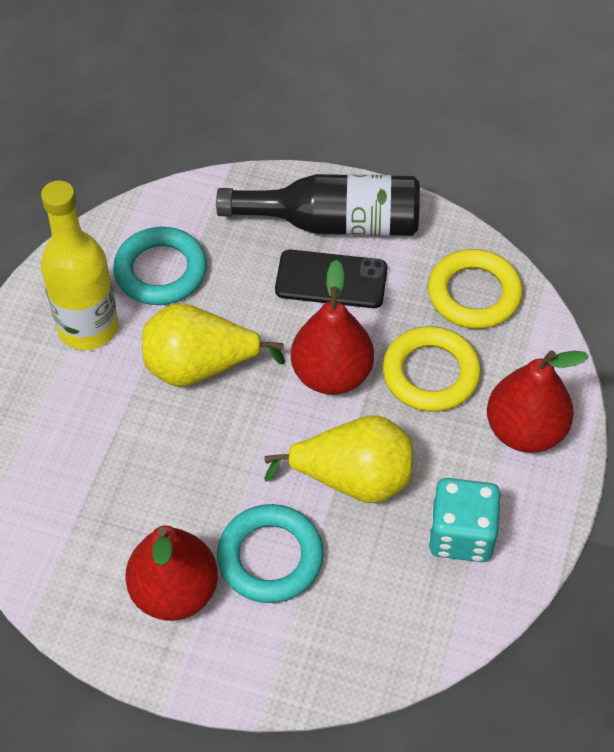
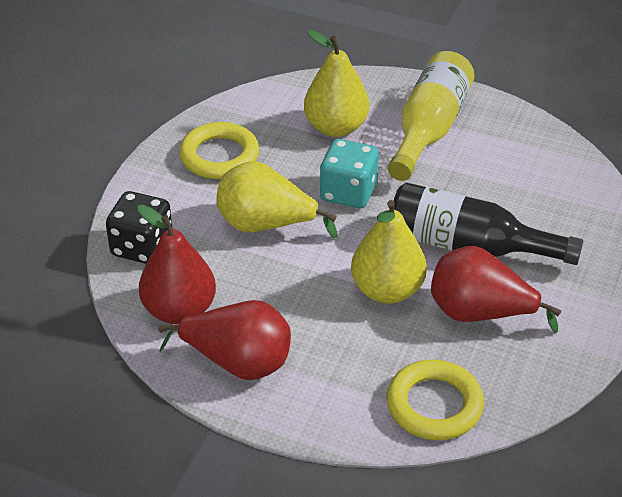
black dice: none = 0 -> [106,191,172,264] = 1
black phone: [275,250,387,308] = 1 -> none = 0
turquoise ring: [113,227,207,305] [217,504,324,603] = 2 -> none = 0
yellow pear: [142,303,285,387] [264,415,412,503] = 2 -> [216,161,337,239] [304,30,369,137] [351,200,427,304] = 3

